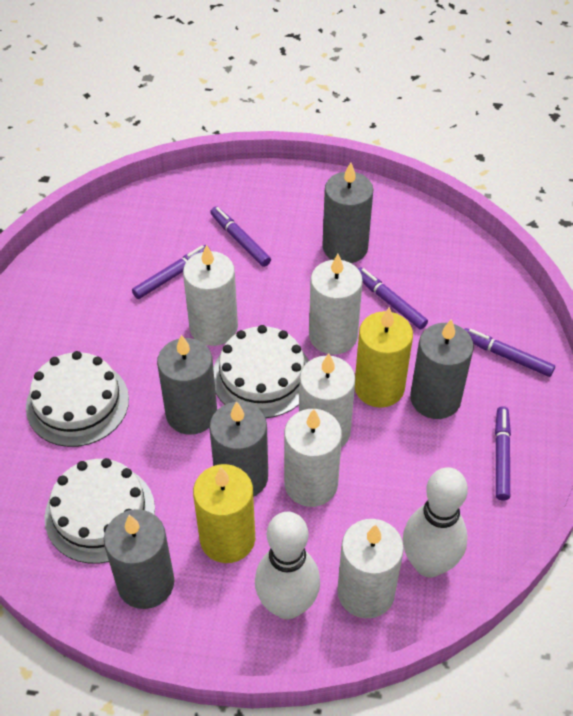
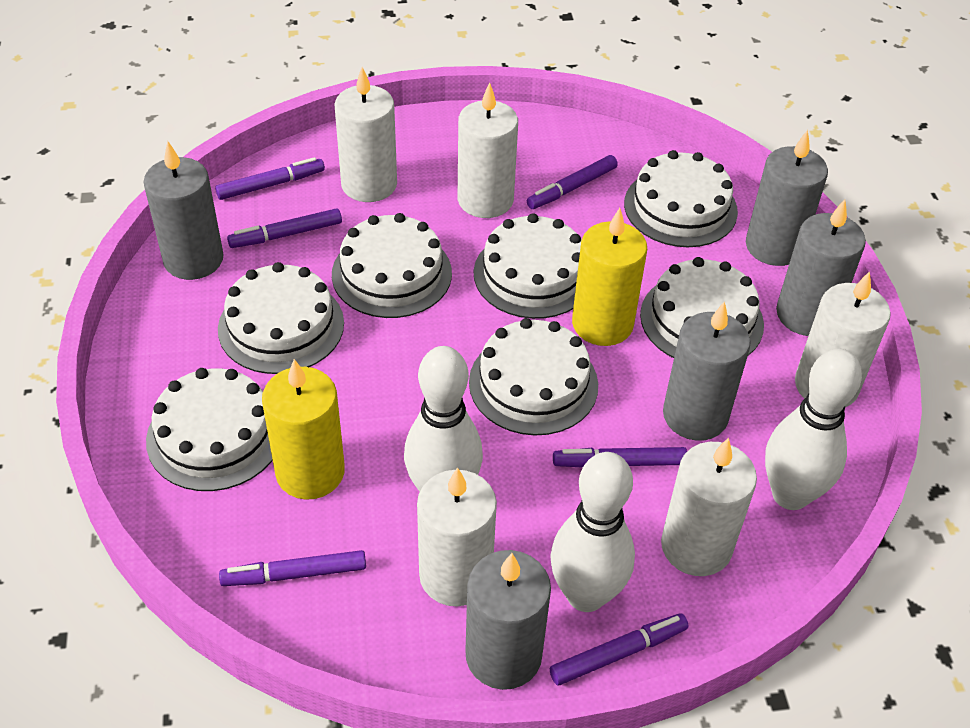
purple marker: [132,245,210,299] [210,206,271,267] [358,267,428,330] [464,328,555,377] [495,406,511,500] = 5 -> [215,157,325,200] [219,550,366,586] [227,208,342,248] [527,155,618,209] [550,613,689,685] [553,447,687,468] = 6
white bowling pin: [255,512,320,619] [403,467,468,578] = 2 -> [404,346,483,491] [550,452,635,612] [765,349,862,510] = 3
white cake: [26,351,129,447] [44,458,155,564] [213,325,309,418] = 3 -> [146,368,273,491] [218,262,344,374] [332,213,452,318] [469,318,598,435] [474,213,581,319] [624,150,738,247] [640,257,764,358] = 7

